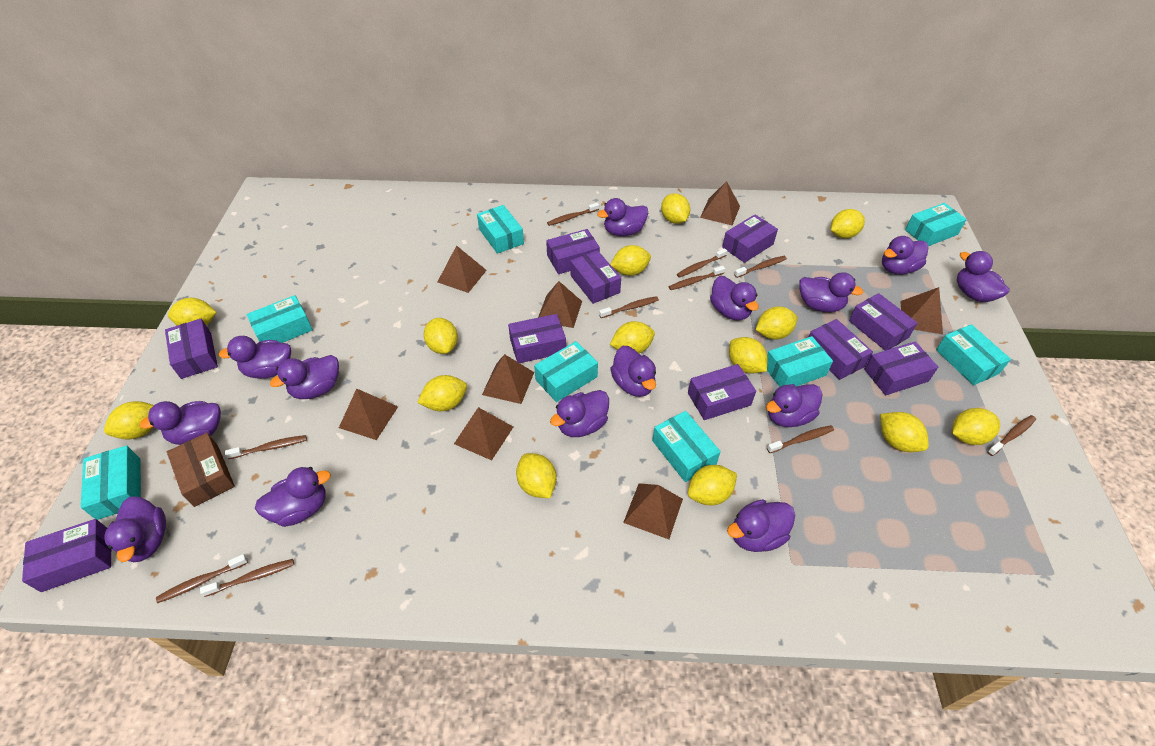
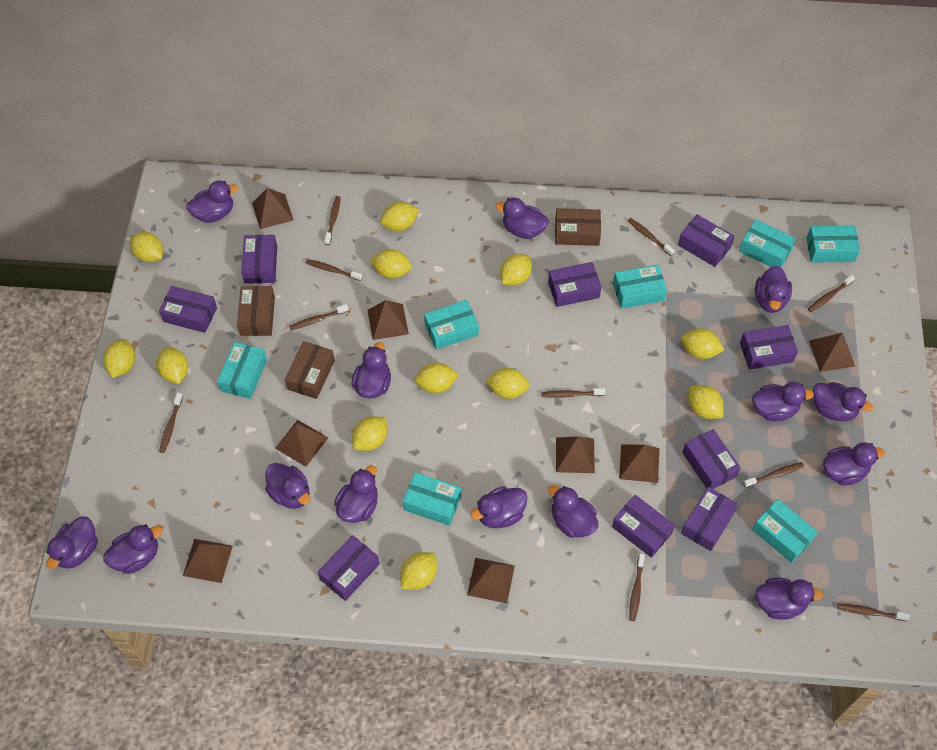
brown box: [167,433,235,507] = 1 -> [237,286,275,336] [285,341,335,399] [555,208,601,246] = 3
purple box: [22,519,112,592] [165,319,218,379] [508,314,566,363] [546,229,600,274] [570,250,621,304] [688,364,756,420] [722,214,778,263] [809,319,873,380] [849,293,917,350] [864,342,938,395] = 10 -> [159,286,217,333] [241,235,277,284] [318,535,380,601] [548,262,601,307] [612,495,675,558] [678,214,734,267] [681,487,738,551] [682,429,740,489] [740,325,798,370] = 9
turquoise box: [81,445,141,520] [246,295,313,343] [477,205,524,254] [534,341,598,402] [652,411,721,482] [767,336,833,387] [905,203,967,246] [936,324,1011,385] = 8 -> [217,342,267,399] [403,472,461,526] [424,300,479,350] [613,265,667,309] [739,219,796,268] [752,499,818,563] [806,226,860,263] = 7
yellow lemon: [104,401,154,439] [168,298,216,326] [417,375,467,411] [424,318,458,354] [516,453,557,498] [610,245,651,276] [610,321,655,353] [661,193,690,224] [688,465,737,505] [729,337,767,374] [756,307,797,340] [831,209,865,238] [880,412,929,452] [952,408,1000,445] = 14 -> [103,339,135,378] [130,232,163,263] [156,347,188,384] [352,416,387,451] [370,249,412,279] [380,202,419,231] [400,552,437,590] [414,362,459,394] [485,368,530,399] [500,254,532,286] [681,328,724,359] [688,385,724,419] = 12

